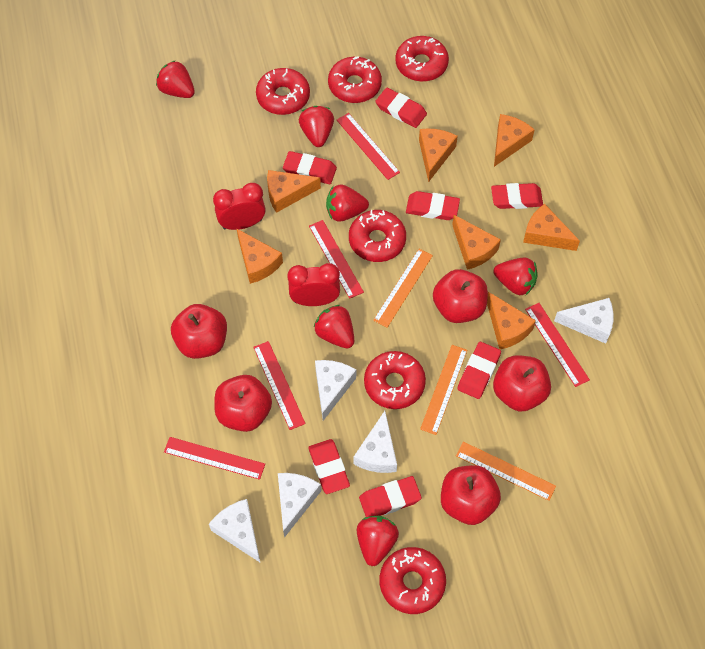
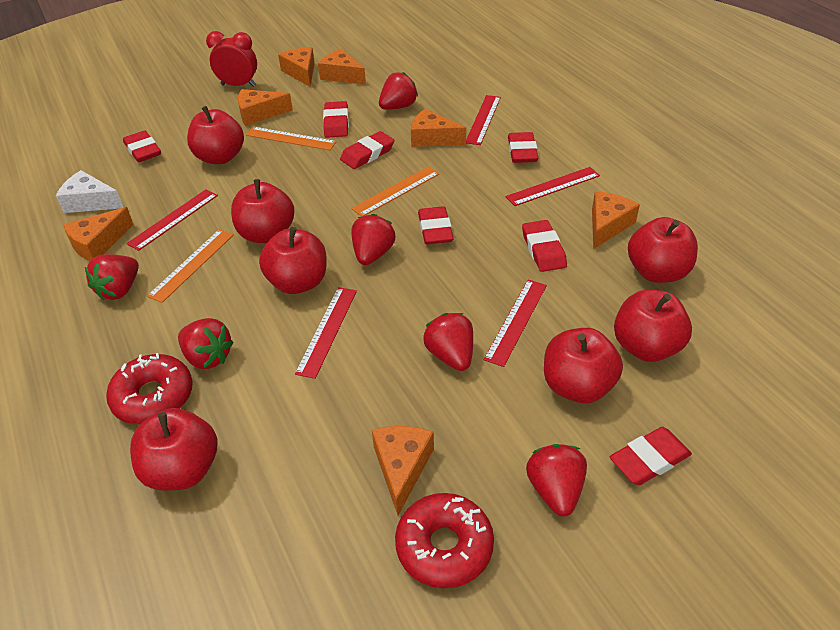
red apple: [171,304,227,359] [214,375,272,432] [433,269,488,323] [441,465,501,525] [493,355,551,412] = 5 -> [130,408,218,491] [187,106,244,164] [231,179,294,243] [259,227,327,294] [544,328,623,403] [614,290,692,362] [628,217,698,283] = 7
red clock: [213,183,266,230] [287,263,340,306] = 2 -> [206,31,257,87] = 1
red donut: [256,68,310,115] [328,56,382,103] [349,210,406,262] [364,351,426,409] [379,547,446,614] [395,36,449,82] = 6 -> [106,353,193,424] [395,493,494,588] = 2
white cheese: [209,499,260,562] [278,473,321,538] [315,360,356,421] [353,411,397,473] [554,298,614,344] = 5 -> [56,170,123,213] = 1

